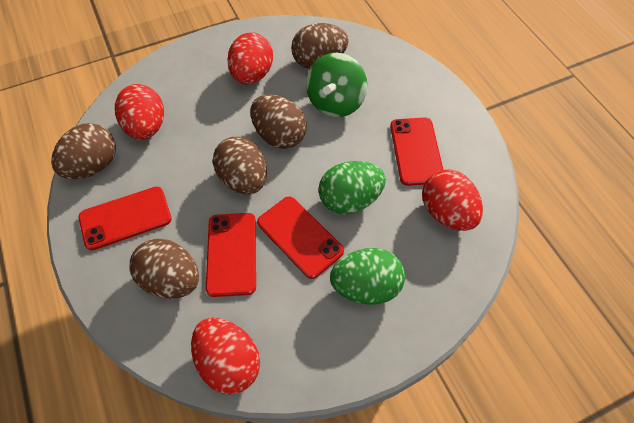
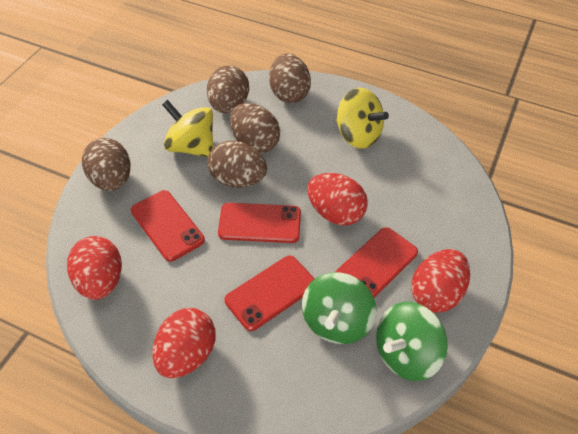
green egg: [318,161,386,214] [330,248,405,305] = 2 -> none = 0
green spinning top: [306,53,367,117] = 1 -> [302,272,377,344] [376,302,448,381] = 2
yellow spinning top: none = 0 -> [162,100,214,157] [336,88,389,149] = 2

